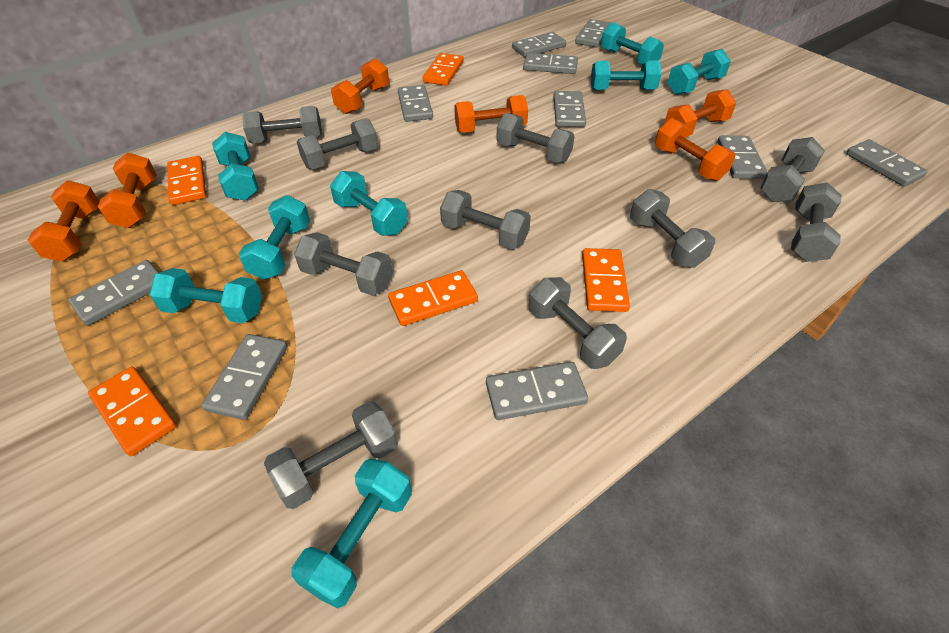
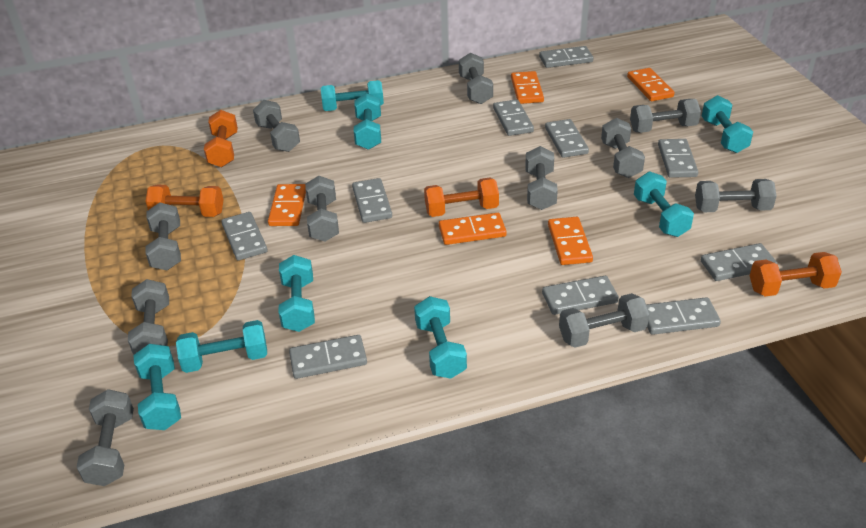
grey dumbbell: [242,106,322,143] [264,401,398,509] [294,232,393,296] [297,118,378,169] [440,190,531,249] [496,113,575,163] [529,277,627,369] [630,189,715,268] [760,137,825,202] [791,182,841,262] = 10 -> [76,389,134,486] [128,279,169,354] [145,202,181,270] [253,100,300,152] [305,176,339,242] [459,53,493,104] [525,146,558,210] [559,293,650,348] [601,118,645,178] [630,99,701,133] [695,179,777,212] = 11
orange dumbbell: [28,180,100,262] [98,152,157,228] [331,58,389,114] [454,95,528,133] [655,118,735,181] [664,89,736,136] = 6 -> [145,185,224,217] [204,110,238,167] [424,177,499,217] [750,252,842,297] = 4

